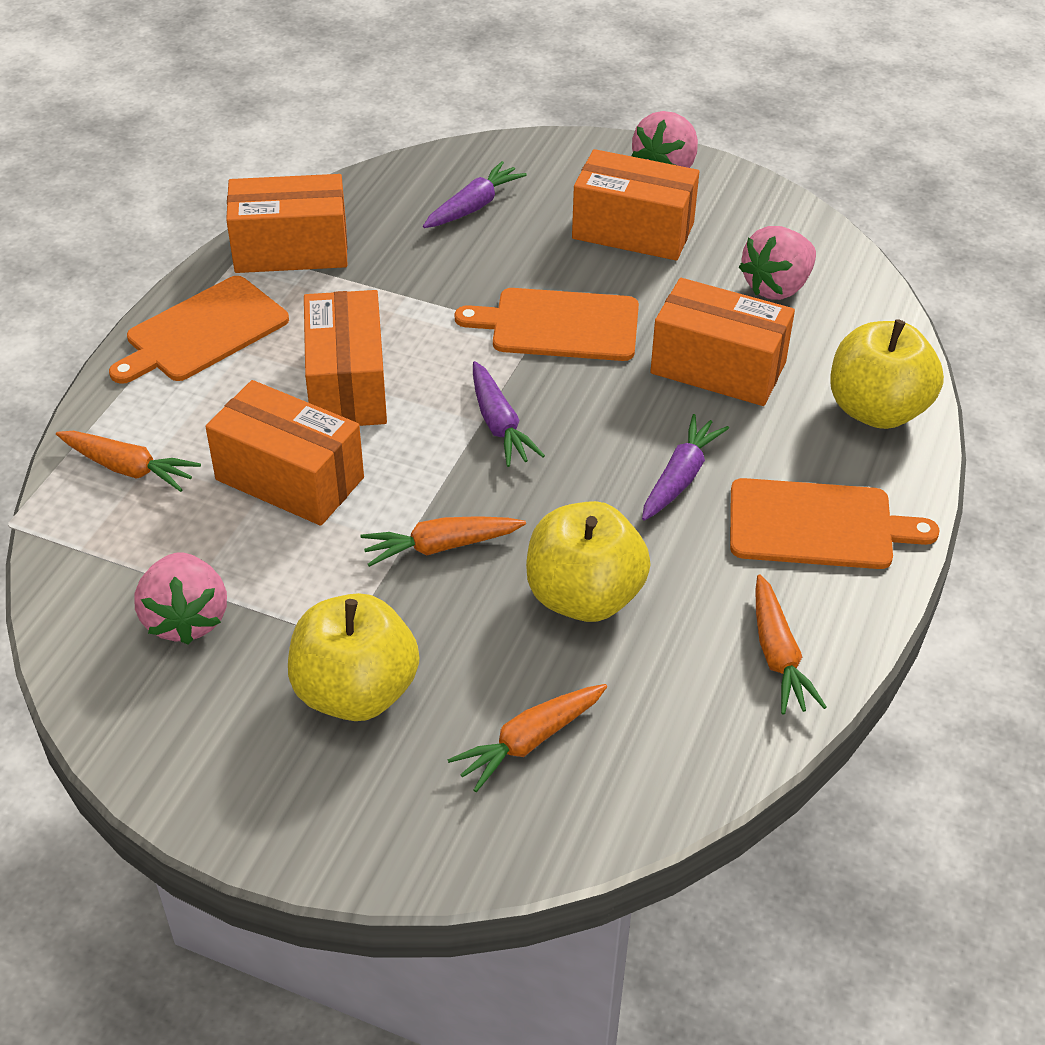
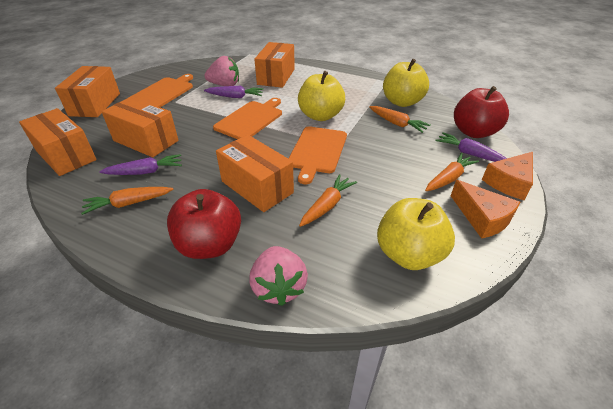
orange cheese: none = 0 -> [451,180,521,239] [482,152,533,200] = 2
pink strawberry: [135,552,227,645] [632,111,698,168] [739,226,816,300] = 3 -> [205,56,239,86] [249,246,308,306] = 2
red apple: none = 0 -> [167,189,241,259] [454,86,509,138] = 2

